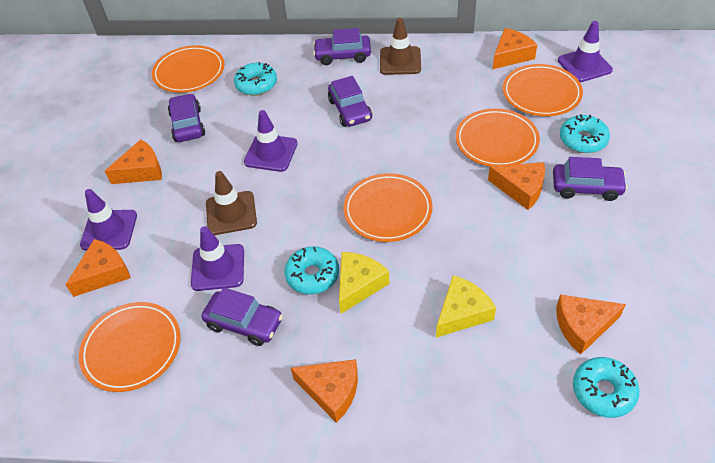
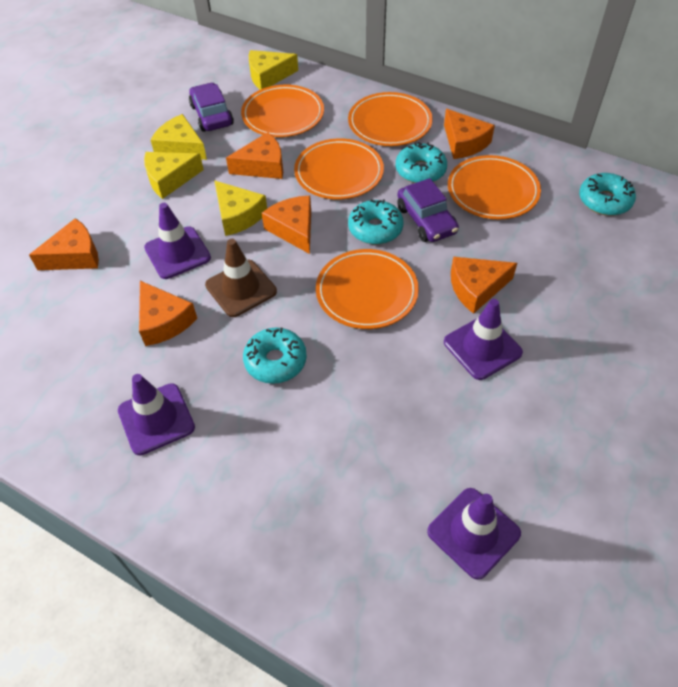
brown traffic cone: [206,171,257,235] [380,18,421,75] = 2 -> [205,239,277,317] = 1
purple car: [168,93,205,142] [202,287,283,346] [313,28,371,65] [328,76,372,127] [553,157,627,201] = 5 -> [189,83,234,132] [397,178,459,242] = 2
yellow cheese: [339,252,389,314] [436,275,496,338] = 2 -> [144,152,204,199] [151,114,207,160] [214,180,267,236] [249,50,298,90] = 4

